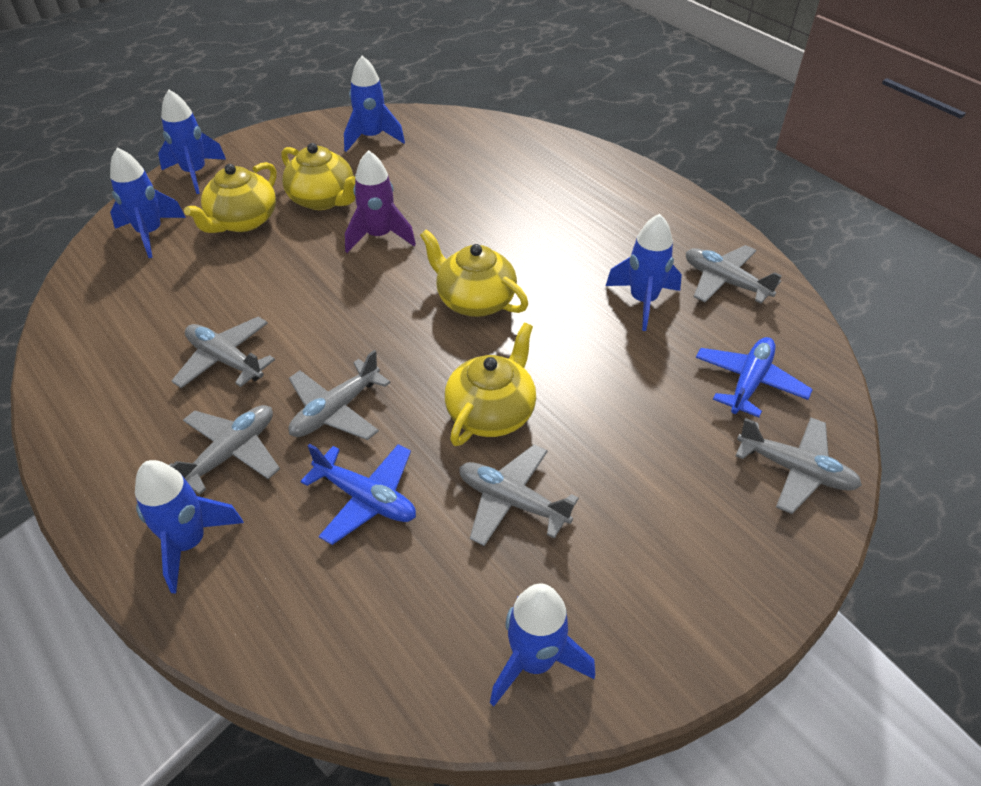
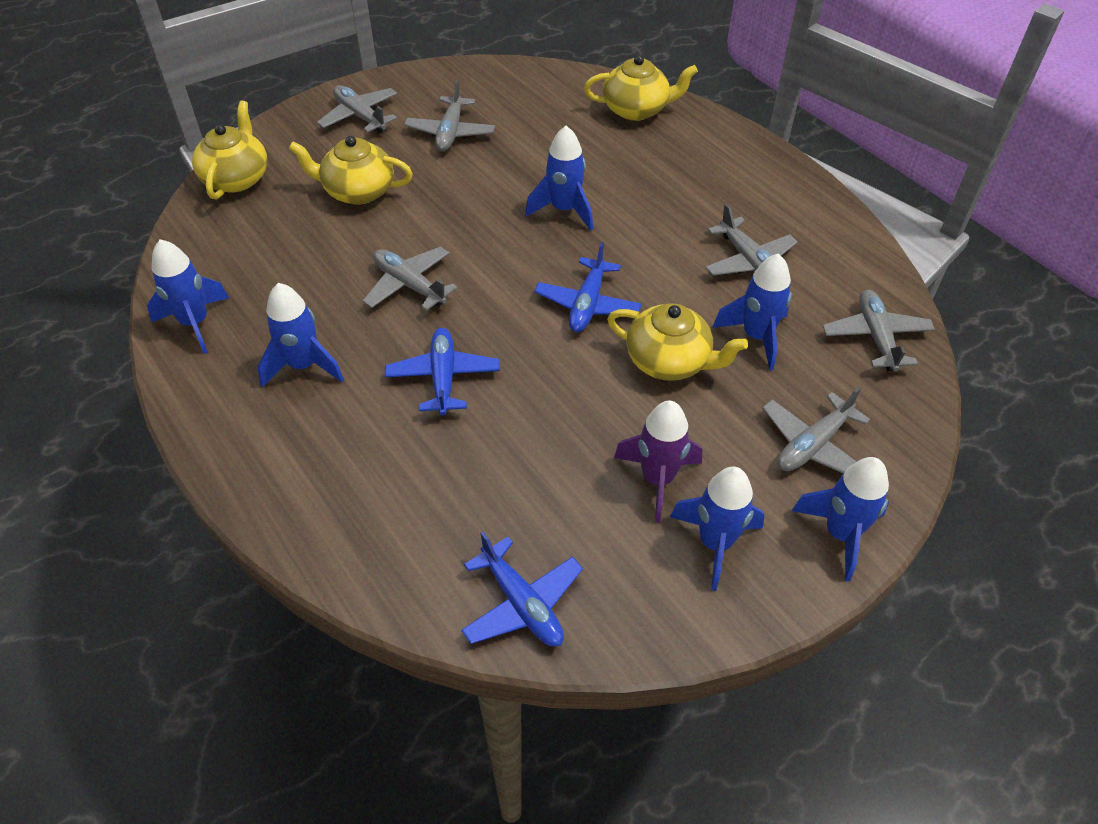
blue plane: [300,444,416,545] [696,337,813,417] = 2 -> [385,328,500,416] [461,531,583,647] [534,242,642,332] = 3

